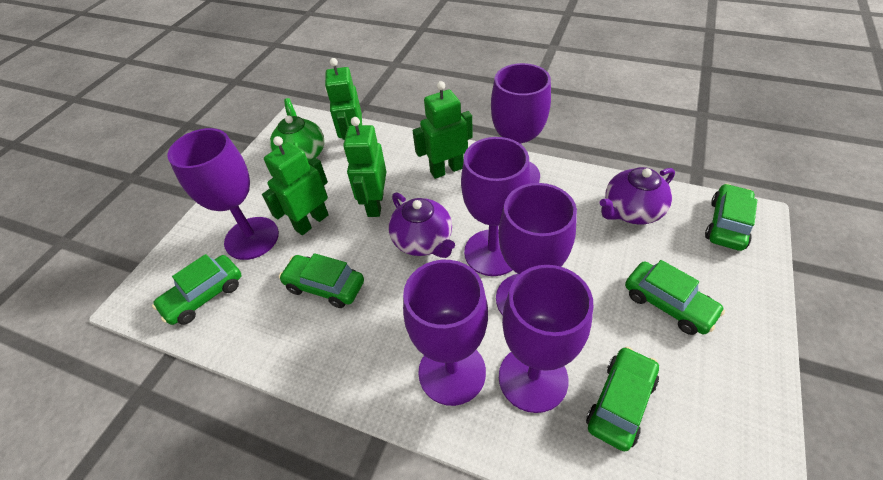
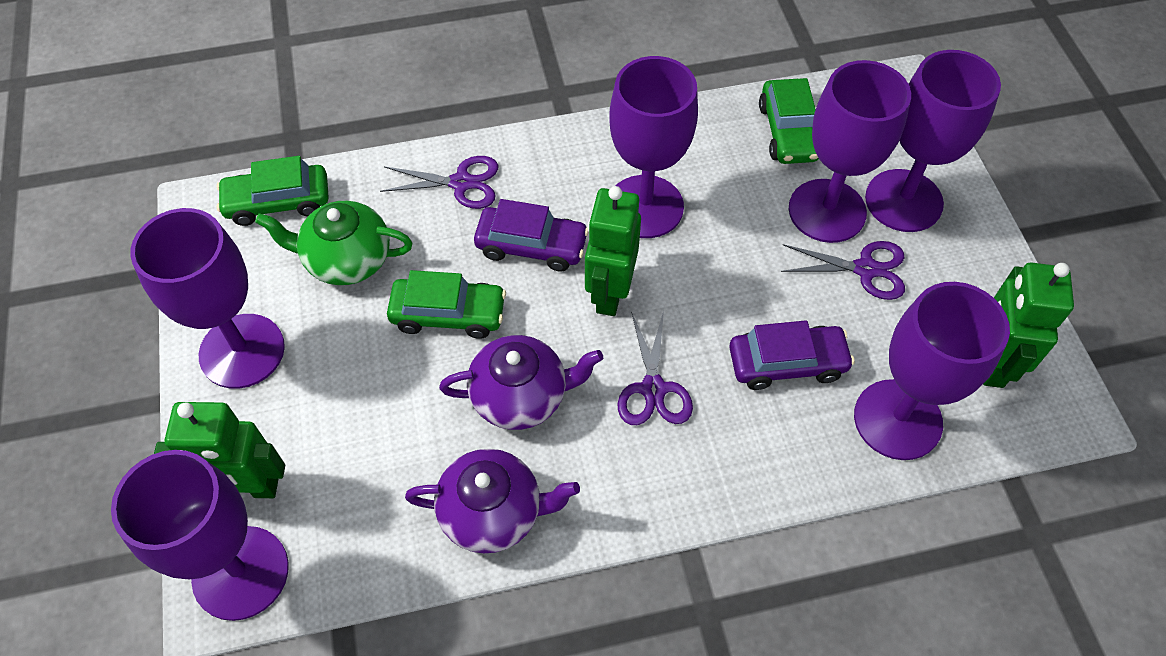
green car: [152,254,242,325] [279,253,364,308] [586,346,659,451] [625,260,725,335] [705,183,757,251] = 5 -> [217,156,329,226] [387,270,506,339] [759,78,819,164] = 3
green robot: [262,136,329,235] [325,58,362,140] [343,117,387,217] [413,81,473,179] = 4 -> [154,402,285,498] [585,186,641,316] [983,262,1074,388] = 3
purple car: none = 0 -> [474,199,589,272] [729,320,855,390] = 2
purple scissors: none = 0 -> [380,156,498,209] [617,310,693,425] [781,241,905,300] = 3

